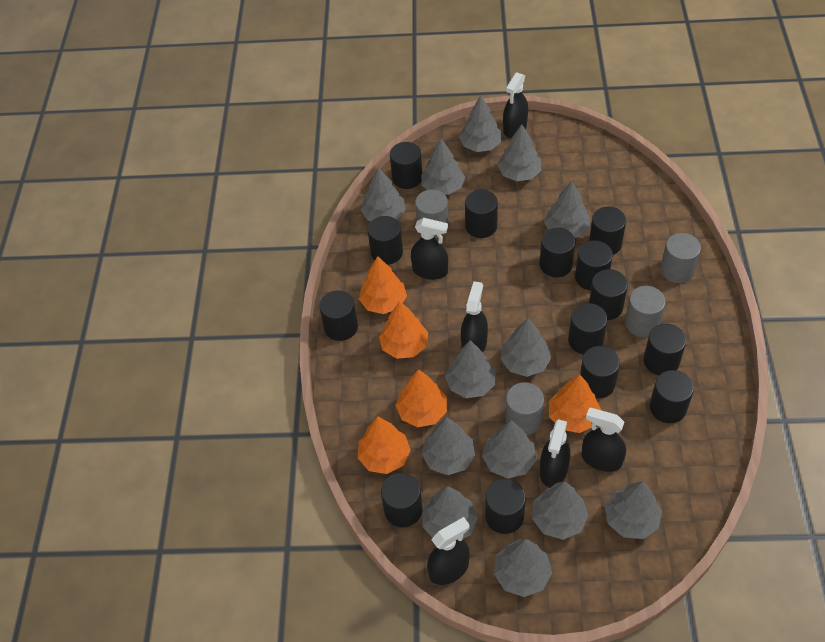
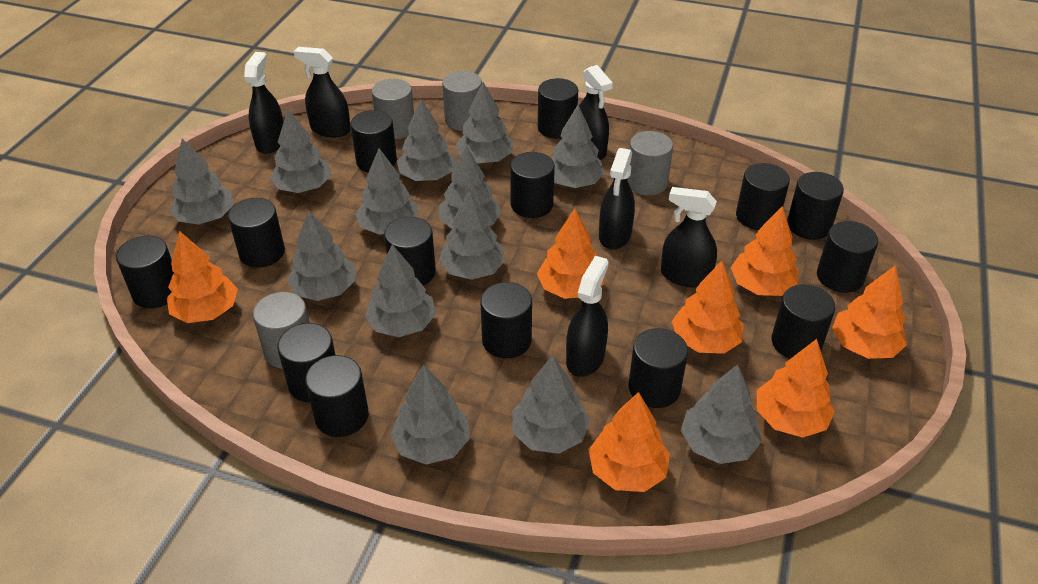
orange tree: [358,417,411,474] [359,256,407,314] [379,301,428,359] [396,369,447,427] [549,374,601,433] = 5 -> [167,231,238,323] [537,209,604,299] [589,392,670,492] [672,261,744,354] [730,206,799,296] [757,339,835,438] [832,265,907,359] = 7

